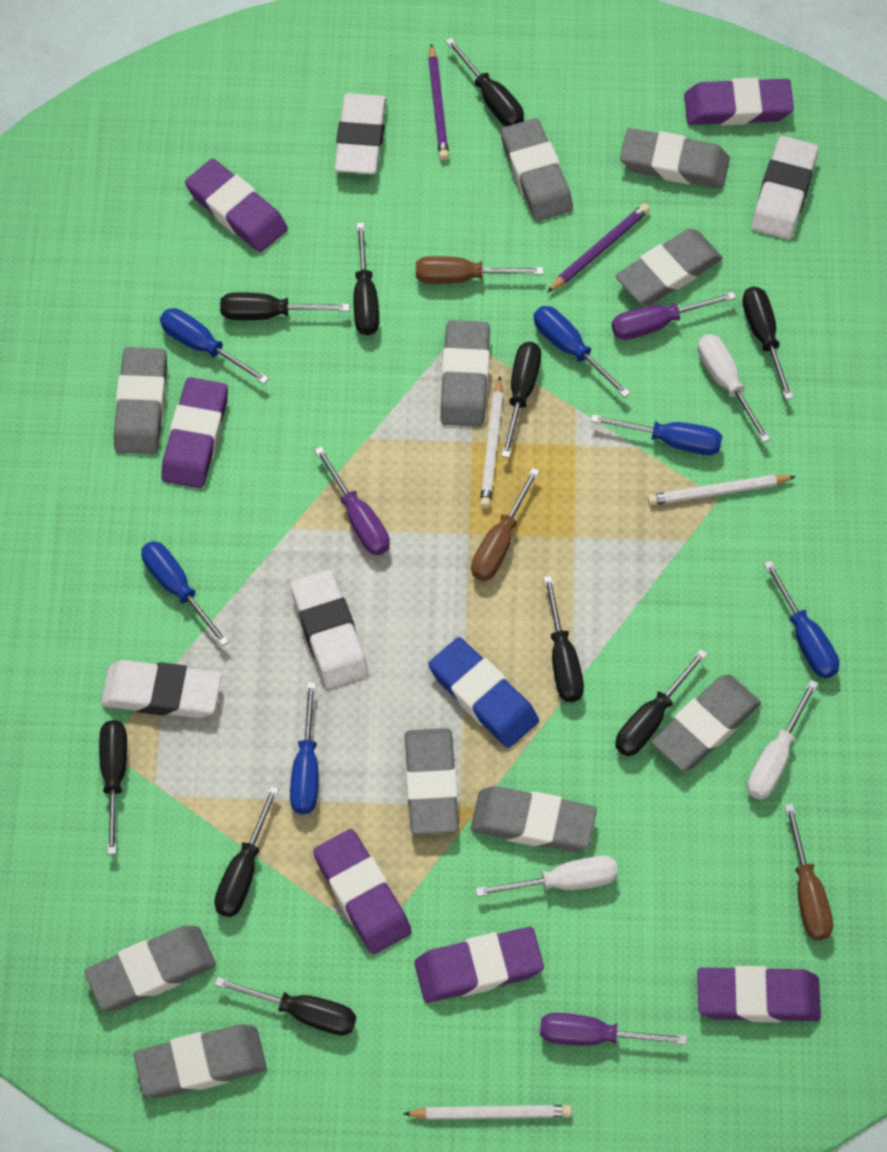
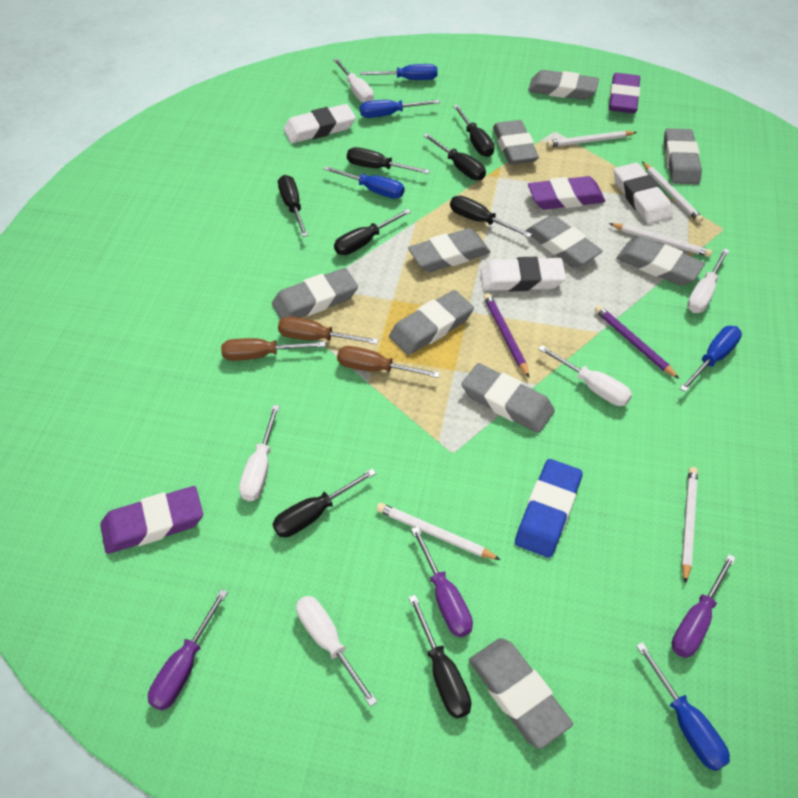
black screwdriver: [99,720,127,855] [214,786,279,917] [215,977,356,1035] [220,292,350,320] [353,223,379,335] [445,38,524,126] [501,342,541,458] [543,576,584,702] [615,649,708,756] [742,287,793,400] = 10 -> [273,469,376,537] [278,175,308,237] [334,209,411,255] [347,147,430,174] [408,595,471,719] [423,133,486,180] [450,196,532,238] [453,105,495,157] = 8
blue screwdriver: [141,541,229,646] [160,308,269,384] [290,682,318,814] [534,306,630,398] [591,414,722,455] [764,561,839,678] = 6 -> [324,166,404,199] [360,64,438,80] [360,100,440,118] [636,642,730,771] [680,326,742,392] = 5
purple eraser: [161,377,228,488] [185,158,288,252] [313,829,412,954] [414,927,544,1003] [684,77,794,125] [697,966,821,1023] = 6 -> [100,486,203,554] [528,176,605,210] [609,73,640,113] = 3
white eraser: [101,660,222,718] [290,570,368,688] [334,93,386,174] [752,136,818,239] = 4 -> [283,104,356,143] [480,257,566,291] [614,163,673,224] = 3
white pencil: [403,1105,572,1120] [480,377,503,508] [648,475,796,505] = 3 -> [376,503,501,560] [547,131,637,147] [609,223,712,257] [642,162,703,223] [681,467,698,584] = 5
white screwdriver: [475,856,618,897] [698,334,770,443] [747,680,818,800] = 3 -> [239,405,280,501] [296,596,377,707] [334,58,374,103] [538,345,632,406] [687,249,729,313] = 5

